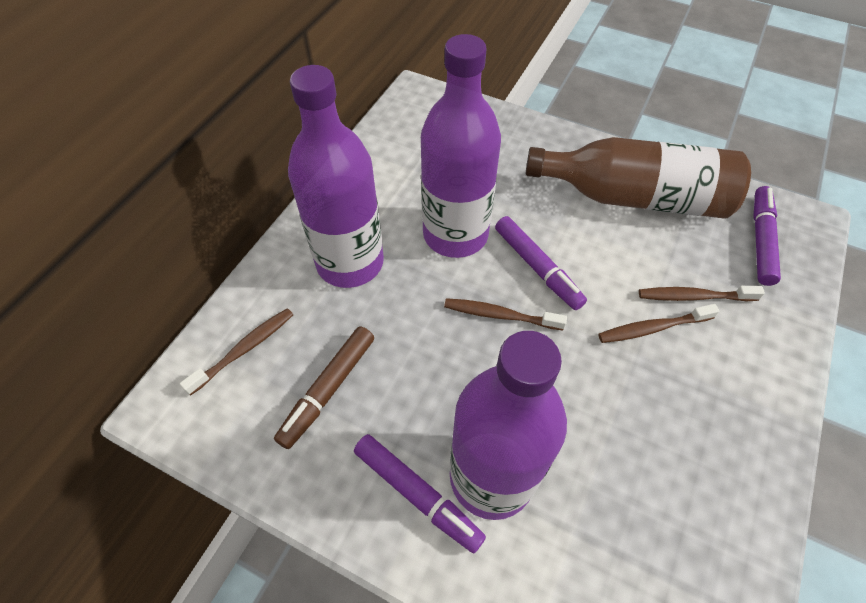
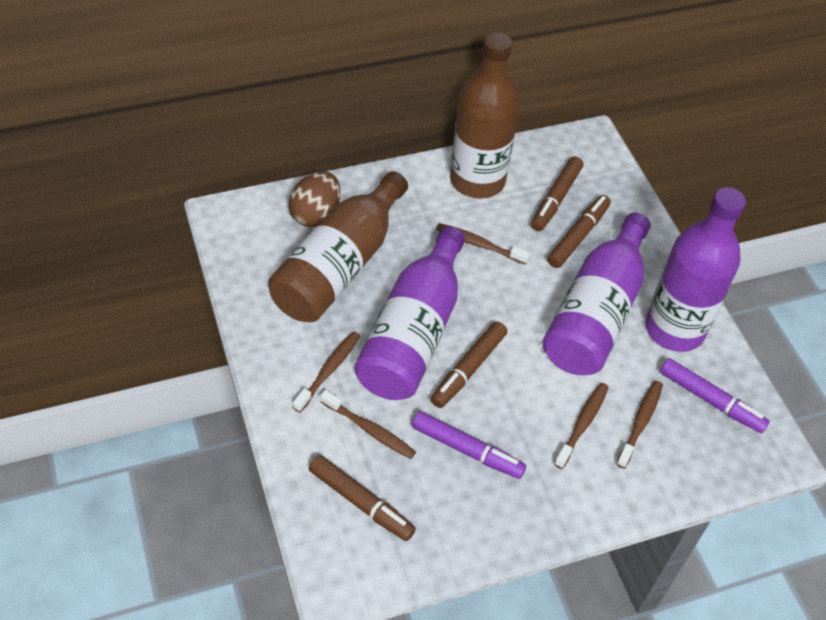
brown bottle: [525,137,751,219] = 1 -> [268,171,408,322] [450,32,520,198] = 2
brown egg: none = 0 -> [288,171,340,227] = 1
brown marker: [274,326,374,449] = 1 -> [309,455,416,541] [431,321,507,408] [531,156,583,231] [547,195,611,268] = 4
brown toothbrush: [180,308,293,395] [444,298,567,330] [598,304,719,343] [639,286,765,301] = 4 -> [293,331,360,413] [320,390,416,459] [436,223,530,265] [554,383,609,469] [616,381,663,469] = 5
purple marker: [354,434,486,553] [495,216,587,310] [753,186,781,286] = 3 -> [412,411,526,479] [660,358,770,433] = 2

